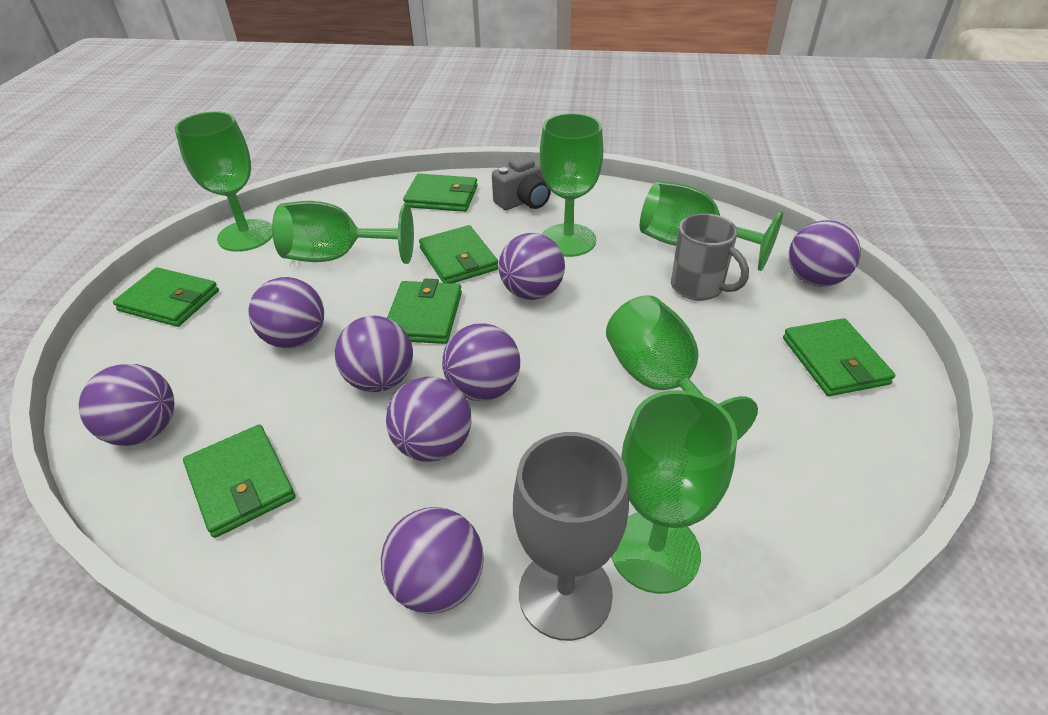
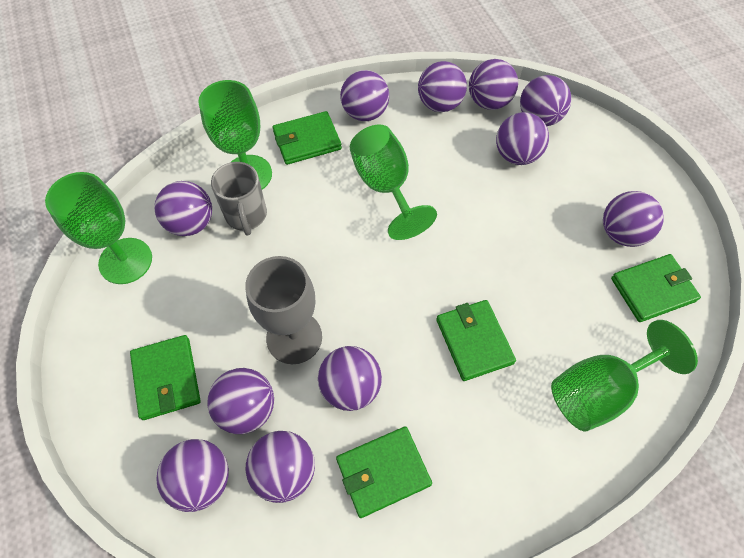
green goblet: [174,111,273,252] [272,201,414,264] [540,113,603,257] [606,295,758,441] [611,390,737,594] [640,181,783,271] = 6 -> [45,172,152,284] [198,80,272,189] [350,125,437,240] [551,320,698,431] = 4
green wallet: [113,267,219,327] [183,425,295,538] [387,278,462,344] [403,174,478,212] [419,225,499,283] [783,318,895,396] = 6 -> [130,335,201,420] [273,111,342,165] [336,426,432,518] [436,300,516,381] [611,254,701,322] = 5
grey camera: [492,155,551,210] = 1 -> none = 0
purple ball: [79,364,174,446] [248,277,324,348] [335,316,413,392] [381,507,484,614] [386,377,471,462] [442,323,520,401] [499,233,565,300] [789,220,861,287] = 8 -> [155,181,212,236] [157,439,229,512] [207,368,274,434] [246,431,315,503] [318,346,382,411] [340,70,389,121] [418,61,467,112] [469,59,518,110] [496,112,549,165] [520,75,571,126] [603,191,664,247] = 11

